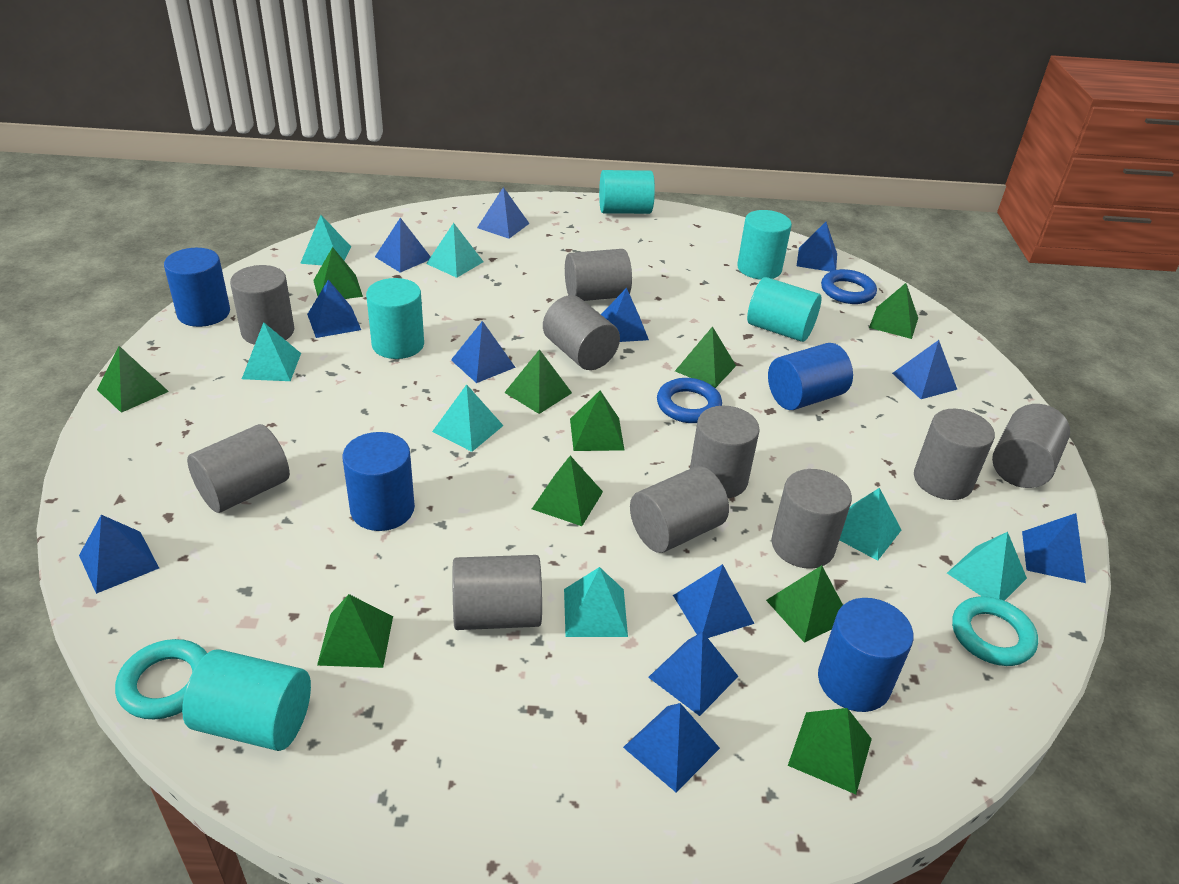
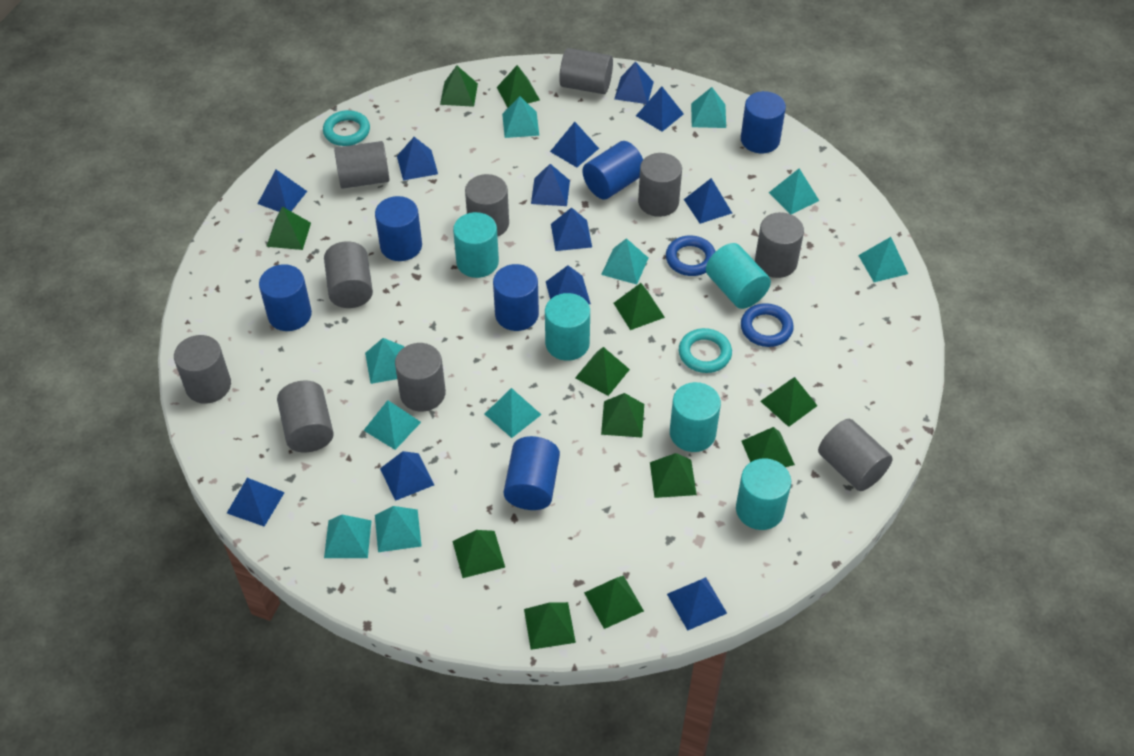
blue cylinder: [164,248,230,327] [342,432,415,531] [768,343,853,410] [818,598,914,712] = 4 -> [259,264,312,331] [375,196,422,261] [493,264,539,331] [504,436,560,510] [583,141,643,199] [741,91,786,153] = 6
green pyramid: [97,346,169,413] [313,247,363,299] [317,594,393,668] [504,349,572,414] [532,456,603,526] [570,391,624,451] [675,326,736,388] [766,565,843,643] [788,708,872,794] [869,283,918,339] = 10 -> [266,207,311,250] [440,65,478,107] [452,530,505,578] [497,65,540,108] [524,602,576,650] [575,347,630,396] [584,575,644,629] [601,393,644,438] [614,283,665,330] [650,453,697,498] [742,427,795,467] [760,377,817,427] = 12
turquoise pyramid: [242,322,301,381] [300,215,351,265] [426,223,484,278] [432,384,504,452] [564,567,628,637] [840,488,901,561] [947,532,1027,601] = 7 -> [324,515,372,558] [363,400,421,450] [365,338,404,384] [375,506,422,552] [485,388,541,438] [502,96,539,138] [601,238,648,285] [691,87,726,128] [769,168,819,215] [858,237,908,282] = 10

